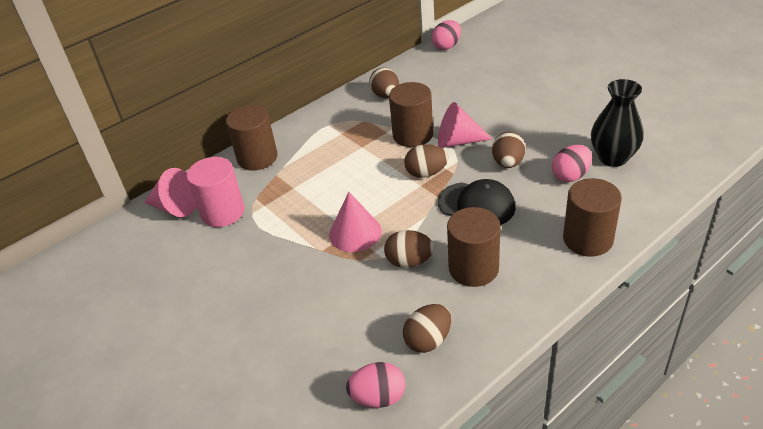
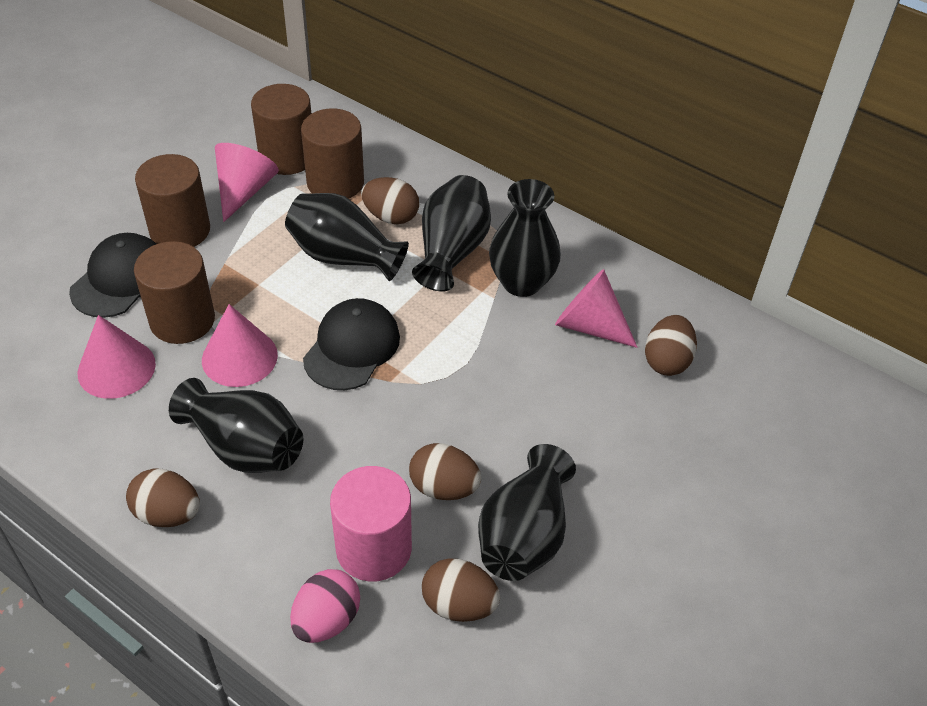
black cap: [438,179,516,225] = 1 -> [69,233,156,318] [303,298,400,390] = 2
black vase: [591,79,644,167] = 1 -> [169,378,303,473] [285,193,409,281] [412,175,491,291] [478,444,576,581] [489,179,561,297] = 5
pink cone: [144,168,196,217] [329,192,382,252] [438,102,492,148] = 3 -> [77,315,156,399] [202,304,278,387] [215,143,279,222] [555,269,638,348] = 4
pink egg: [346,362,405,408] [431,20,461,50] [552,145,592,182] = 3 -> [290,569,360,643] = 1

